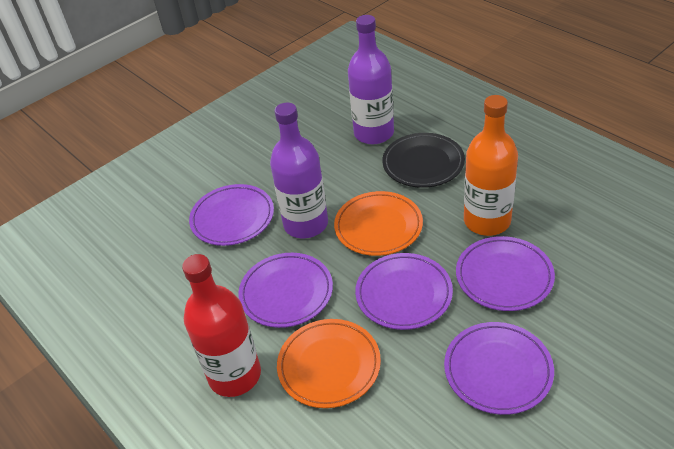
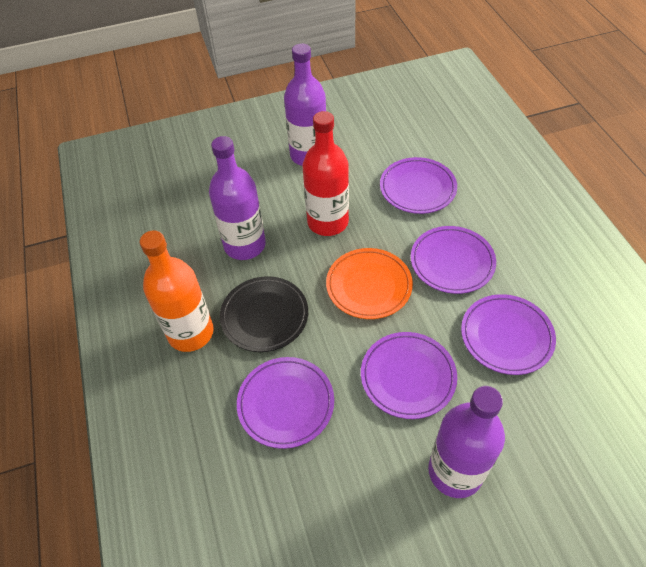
orange plate: [277,319,381,408] [334,191,423,256] = 2 -> [326,248,413,319] = 1
purple bottle: [270,103,328,238] [348,15,394,144] = 2 -> [209,136,266,260] [284,44,326,166] [428,386,505,498] = 3

